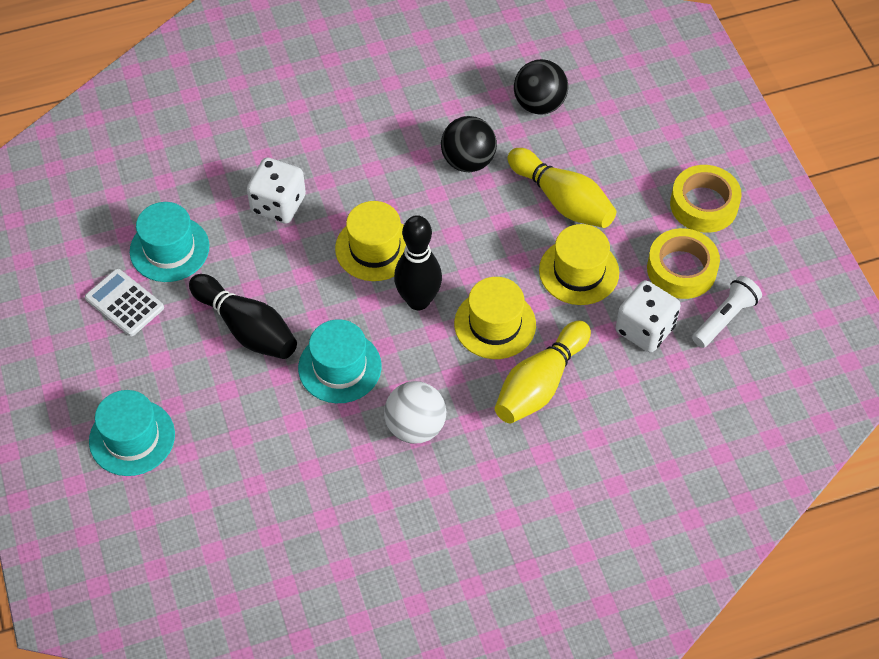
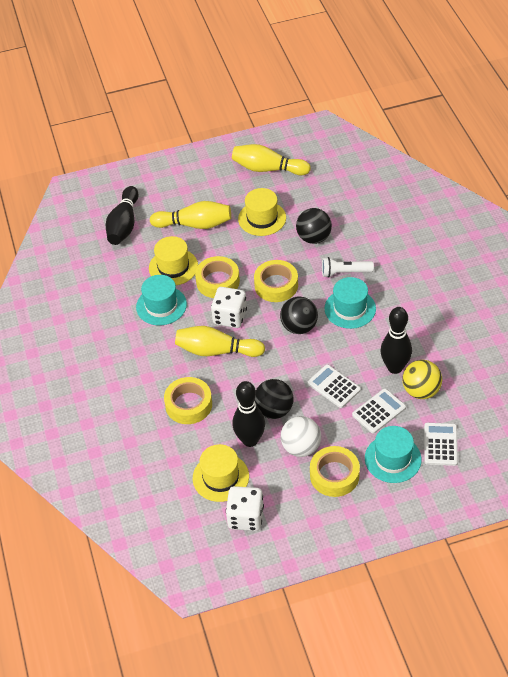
black ball: [441,116,497,172] [514,59,568,115] = 2 -> [254,379,294,419] [280,296,318,334] [296,208,332,244] = 3
black bowling pin: [189,274,297,359] [394,215,442,310] = 2 -> [106,186,139,245] [233,381,265,447] [380,307,412,374] = 3
white calculator: [85,269,164,336] = 1 -> [308,364,361,408] [352,388,406,434] [424,423,458,466] = 3
yellow ball: none = 0 -> [402,360,442,399] = 1
yellow bowling pin: [495,321,591,423] [508,148,616,228] = 2 -> [150,201,231,229] [175,326,265,357] [232,144,311,175] = 3
yellow tape: [647,228,720,299] [670,165,742,233] = 2 -> [164,377,212,424] [195,256,240,298] [254,260,298,302] [310,446,360,497] = 4

